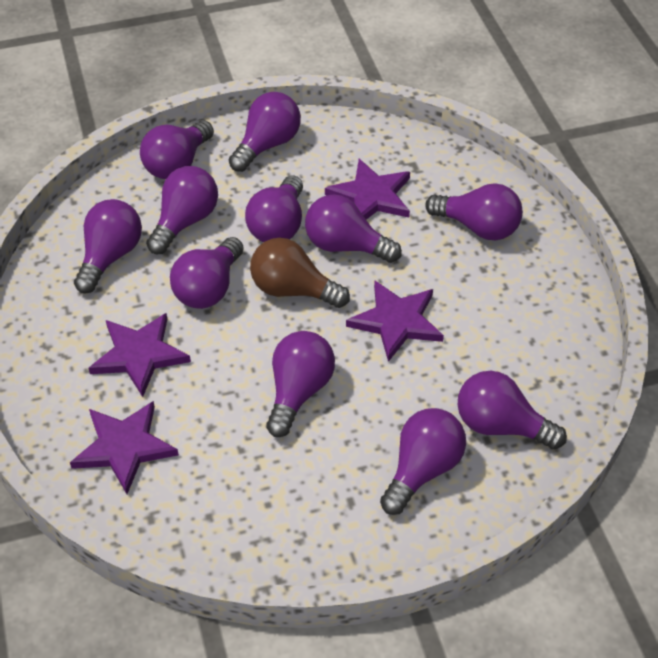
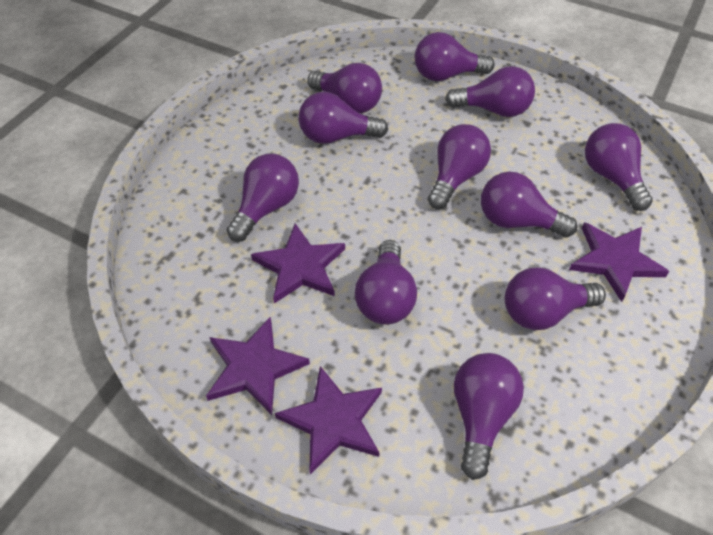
brown light bulb: [250,238,350,308] = 1 -> none = 0

